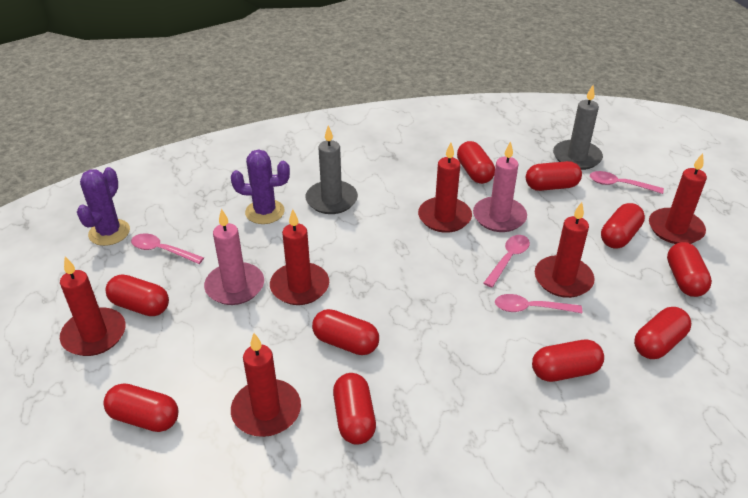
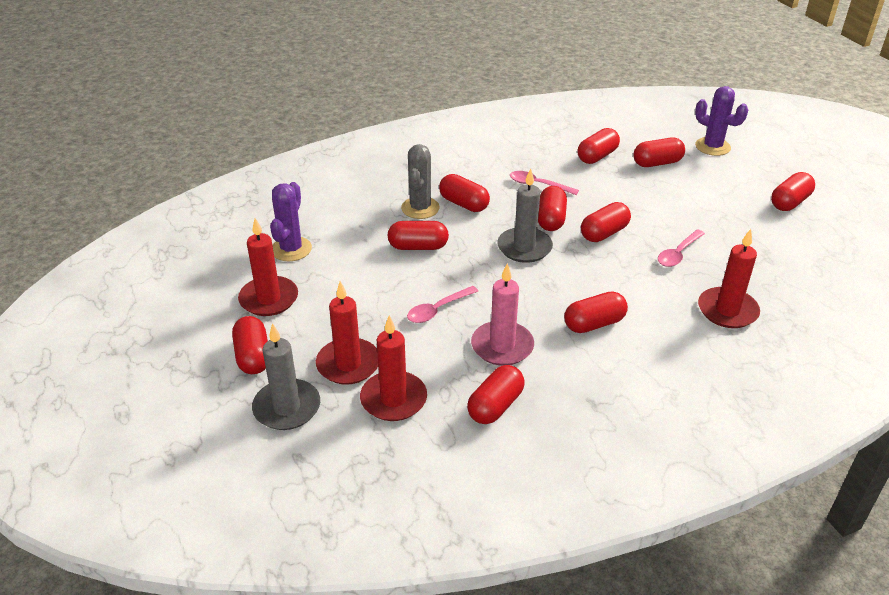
grey cactus: none = 0 -> [401,144,440,219] = 1
pink candle: [204,209,264,305] [473,141,527,232] = 2 -> [471,263,534,366] = 1
pink spoon: [131,233,204,264] [483,235,530,288] [495,294,582,313] [590,171,664,194] = 4 -> [407,286,478,323] [510,171,579,195] [658,229,705,267] = 3
red candle: [60,257,126,356] [231,333,301,437] [270,209,329,305] [418,142,472,233] [535,202,595,298] [649,153,707,244] = 6 -> [238,218,298,316] [316,281,378,385] [360,315,427,421] [698,229,760,328] = 4

